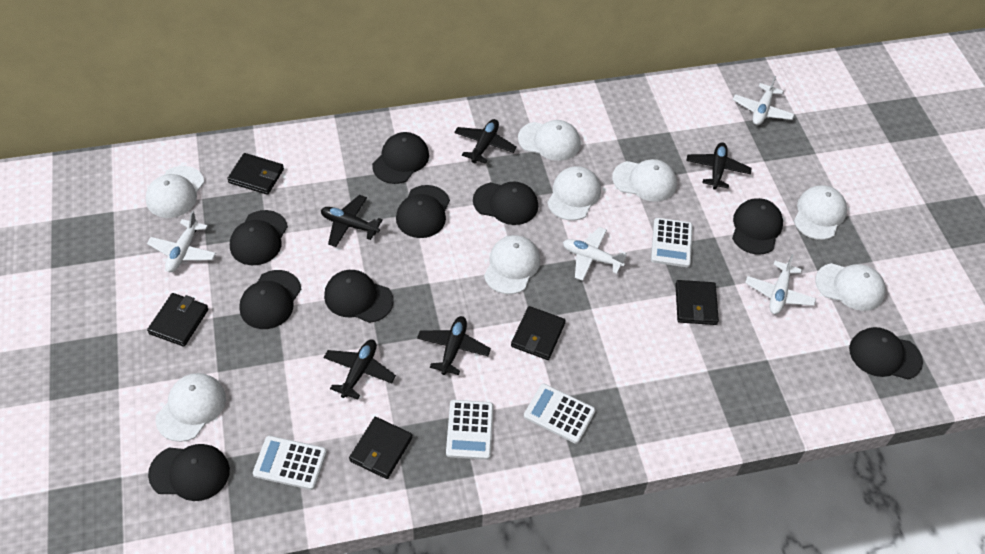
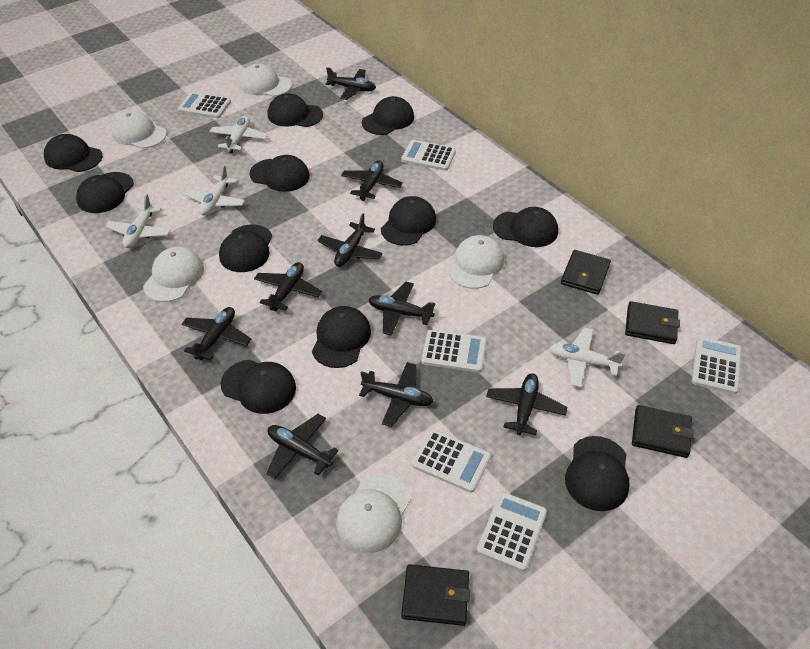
black cap: [148,444,230,501] [230,210,288,265] [239,270,301,329] [324,270,394,323] [372,132,429,184] [396,185,450,238] [473,181,538,225] [732,198,783,255] [849,327,923,379] = 9 -> [44,134,103,172] [76,172,134,213] [219,225,272,272] [220,360,296,414] [250,155,309,192] [268,93,323,127] [312,306,371,368] [362,96,414,135] [381,196,436,246] [493,207,558,247] [565,436,630,511] = 11
black plane: [321,195,383,247] [324,340,396,400] [417,316,491,375] [454,119,517,164] [686,142,752,189] = 5 -> [182,307,251,360] [254,262,322,311] [267,414,339,479] [318,213,383,267] [325,67,376,100] [341,161,403,201] [359,362,433,427] [368,281,435,336] [486,373,567,435] = 9
black wallet: [147,293,209,347] [227,153,284,195] [349,417,413,479] [511,306,566,360] [675,280,719,325] = 5 -> [401,564,470,626] [561,250,611,295] [625,301,680,344] [632,405,694,458] = 4
white calculator: [253,436,327,490] [446,400,494,460] [524,384,595,444] [651,218,693,267] = 4 -> [178,92,231,119] [401,140,456,171] [412,429,491,493] [421,330,487,373] [477,492,547,572] [692,336,742,394] = 6
white cap: [145,166,204,218] [155,373,226,442] [484,235,540,294] [518,120,580,161] [547,166,601,221] [612,159,677,202] [794,185,847,240] [815,263,886,311] = 8 -> [111,111,167,149] [143,247,204,302] [239,64,292,97] [336,474,411,553] [448,235,504,289] = 5

